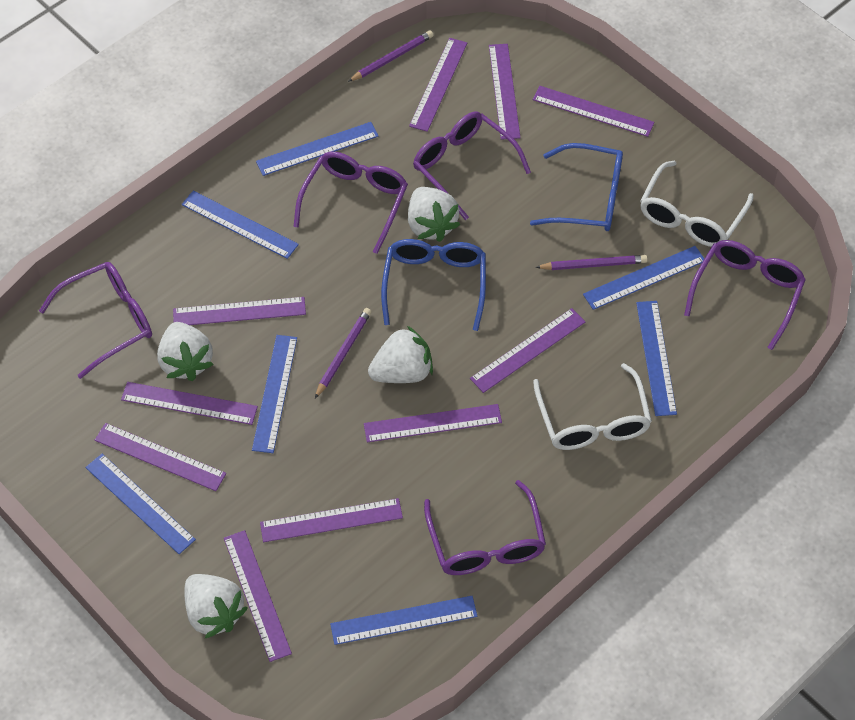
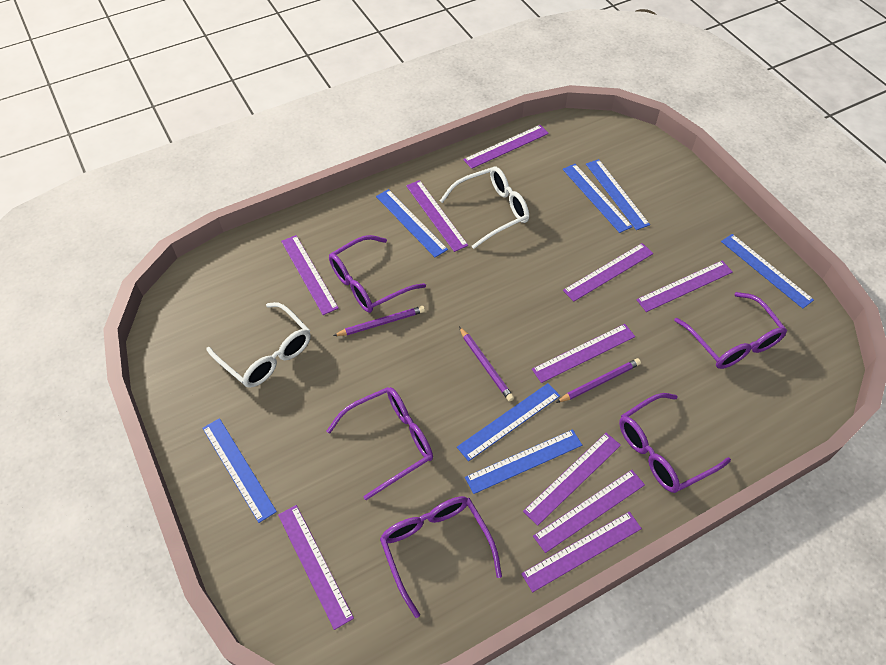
blue glasses: [381,239,486,331] [530,143,623,231] = 2 -> none = 0
white strawberry: [157,322,214,381] [184,574,248,638] [368,326,433,383] [408,187,460,242] = 4 -> none = 0

